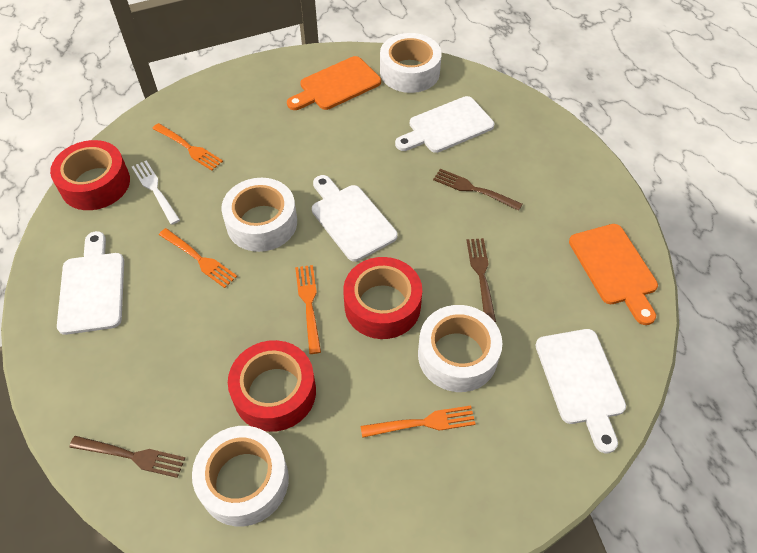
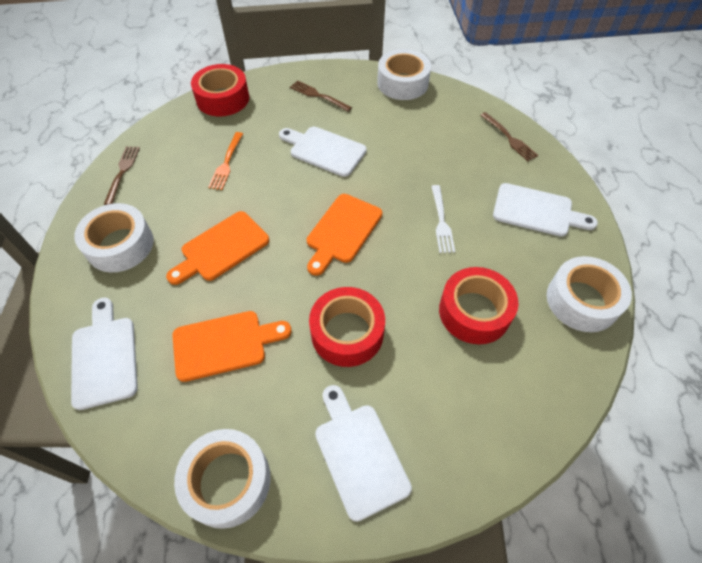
orange cutting board: [287,56,381,110] [569,224,658,325] = 2 -> [166,211,269,285] [172,311,292,382] [307,194,382,276] = 3
orange fork: [152,123,223,171] [159,228,237,288] [295,265,321,354] [361,406,476,438] = 4 -> [208,132,243,190] = 1

